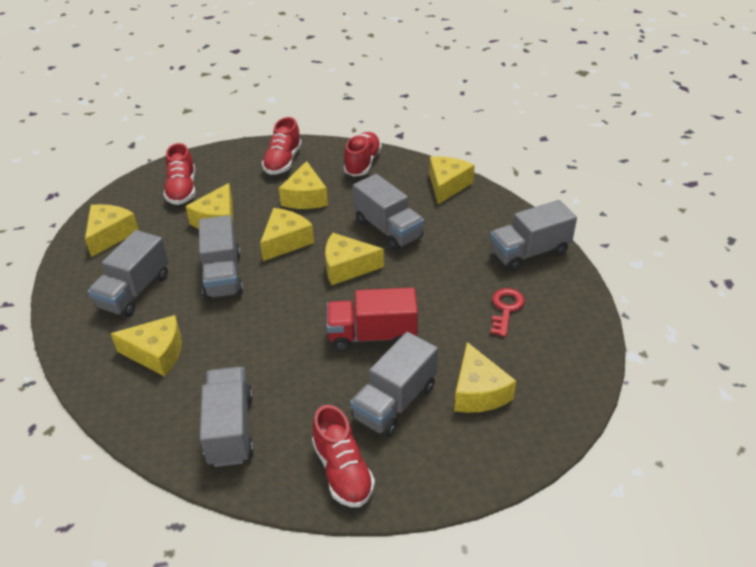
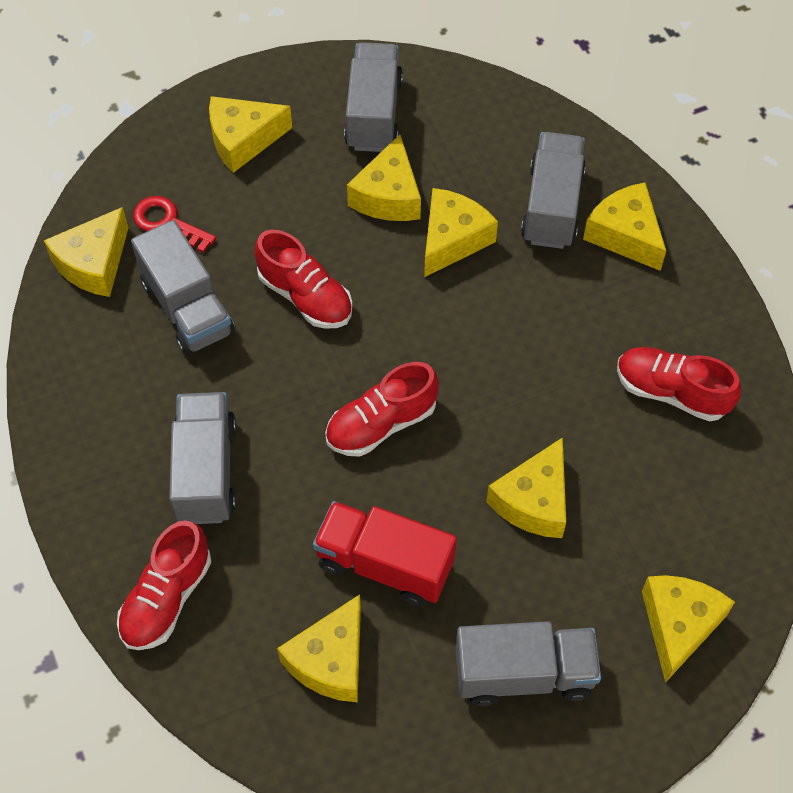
grey truck: [88,230,169,318] [199,215,243,299] [200,367,254,467] [350,332,438,437] [353,174,424,251] [490,200,577,271] = 6 -> [131,220,235,355] [169,392,236,524] [344,42,403,152] [455,621,601,706] [521,132,586,249] = 5

